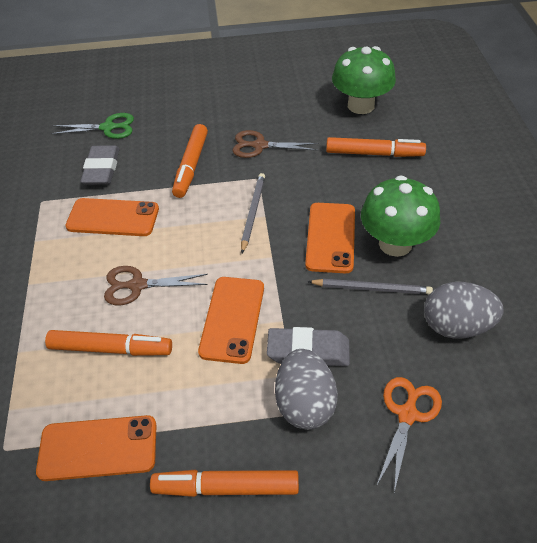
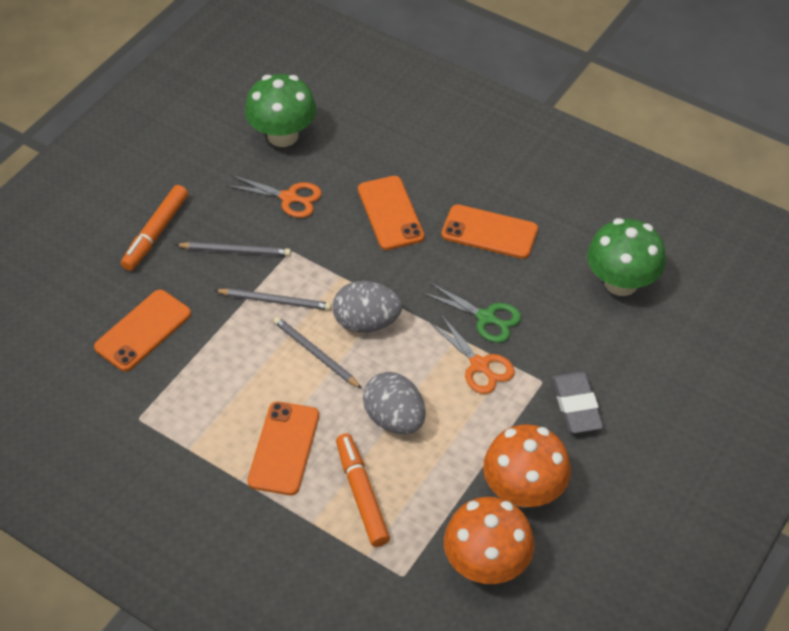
brown scissors: [104,266,208,305] [232,130,319,158] = 2 -> none = 0
grey eraser: [81,145,119,185] [267,327,350,366] = 2 -> [552,372,604,433] = 1
grey pencil: [241,173,265,253] [307,279,433,294] = 2 -> [175,242,291,256] [214,288,332,310] [273,317,362,389] = 3
orange marker: [45,330,172,356] [150,470,299,497] [172,124,208,198] [326,137,426,157] = 4 -> [121,185,188,271] [336,433,390,547] = 2
orange mushroom: none = 0 -> [444,497,534,584] [483,424,571,508] = 2
orange scissors: [377,377,442,492] = 1 -> [226,175,322,218] [430,315,515,394] = 2

